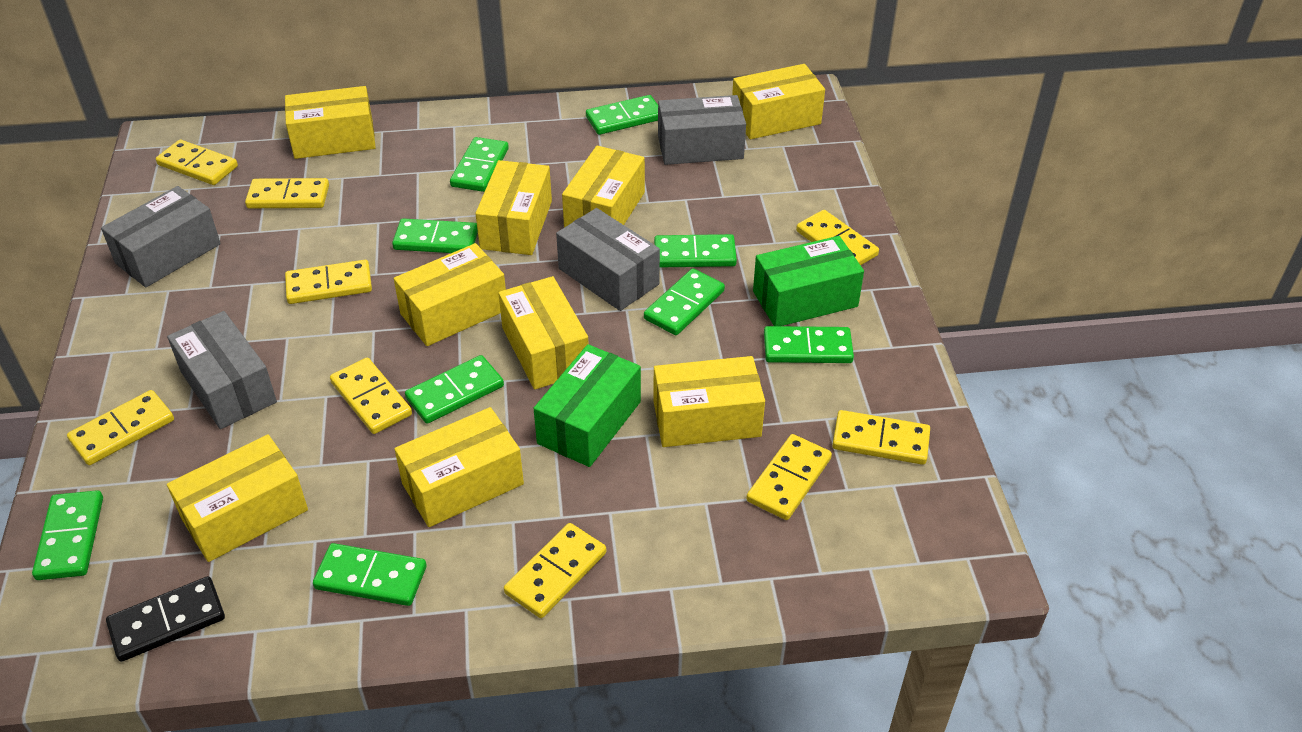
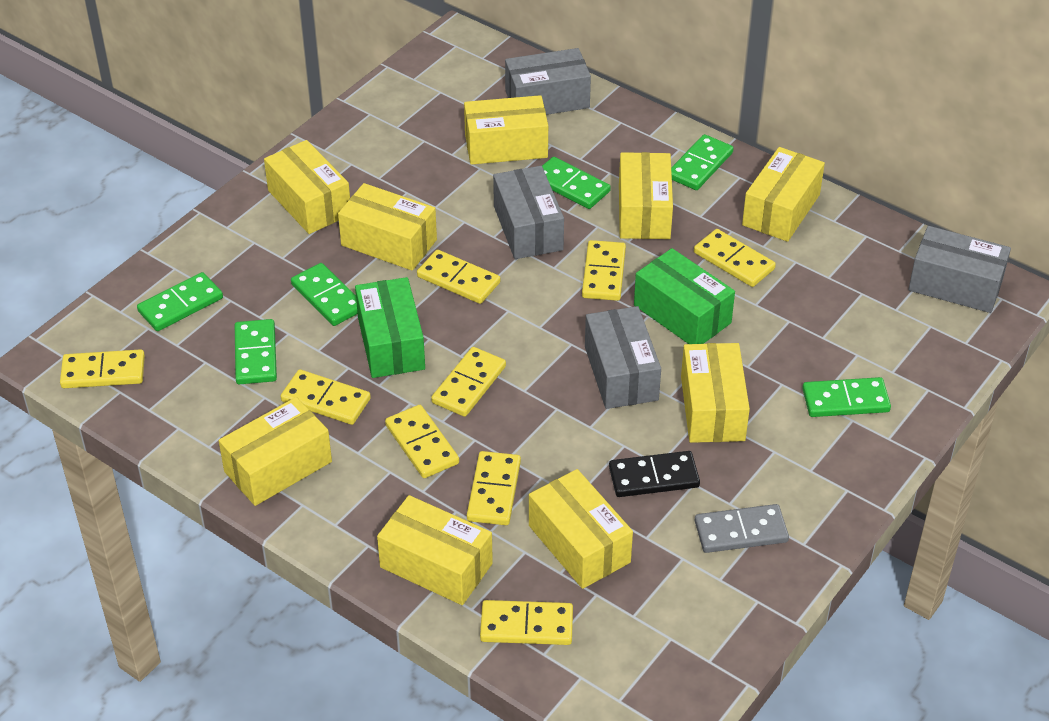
green domino: [32,490,103,580] [313,543,427,606] [392,218,478,253] [405,355,504,424] [450,137,509,192] [586,95,658,135] [644,268,725,335] [654,234,737,267] [764,326,854,363] = 9 -> [137,272,223,331] [235,319,277,384] [291,263,358,326] [542,157,611,209] [671,134,734,190] [802,377,891,417] = 6
grey domino: none = 0 -> [695,504,789,553] = 1

